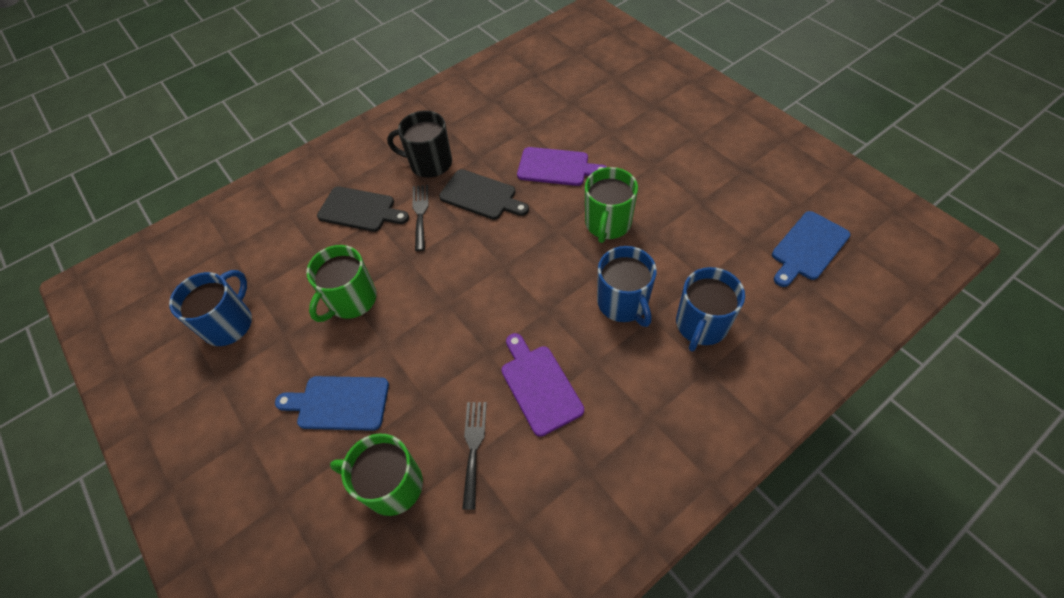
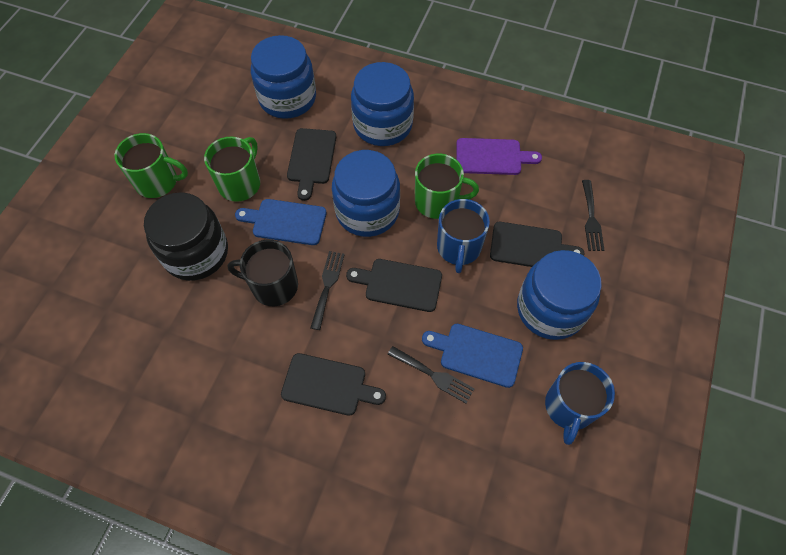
black cutting board: [317,186,409,232] [439,169,529,220] = 2 -> [281,353,386,416] [287,128,336,201] [346,259,442,312] [490,222,585,267] = 4
black fork: [412,185,429,251] [462,402,487,510] = 2 -> [310,251,345,330] [387,346,474,404] [582,180,604,251] = 3
black jar: none = 0 -> [144,192,228,281] = 1
blue jar: none = 0 -> [251,35,316,119] [332,150,400,237] [351,62,414,146] [517,250,602,340] = 4
blue mug: [169,270,252,346] [597,246,657,327] [676,267,745,352] = 3 -> [437,199,490,273] [545,362,615,445] = 2
purple cutting board: [501,333,584,437] [517,147,607,186] = 2 -> [456,138,542,175] = 1

